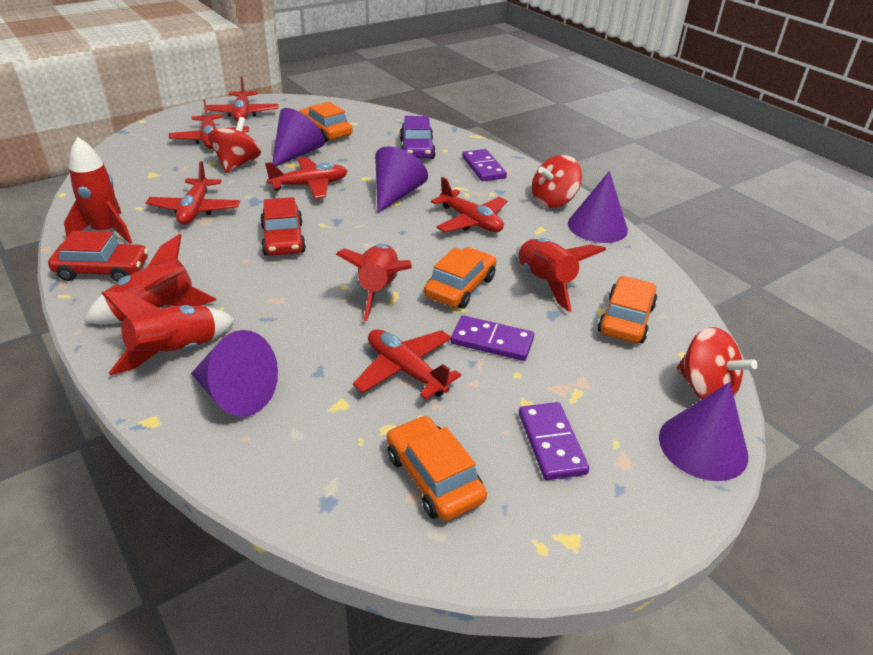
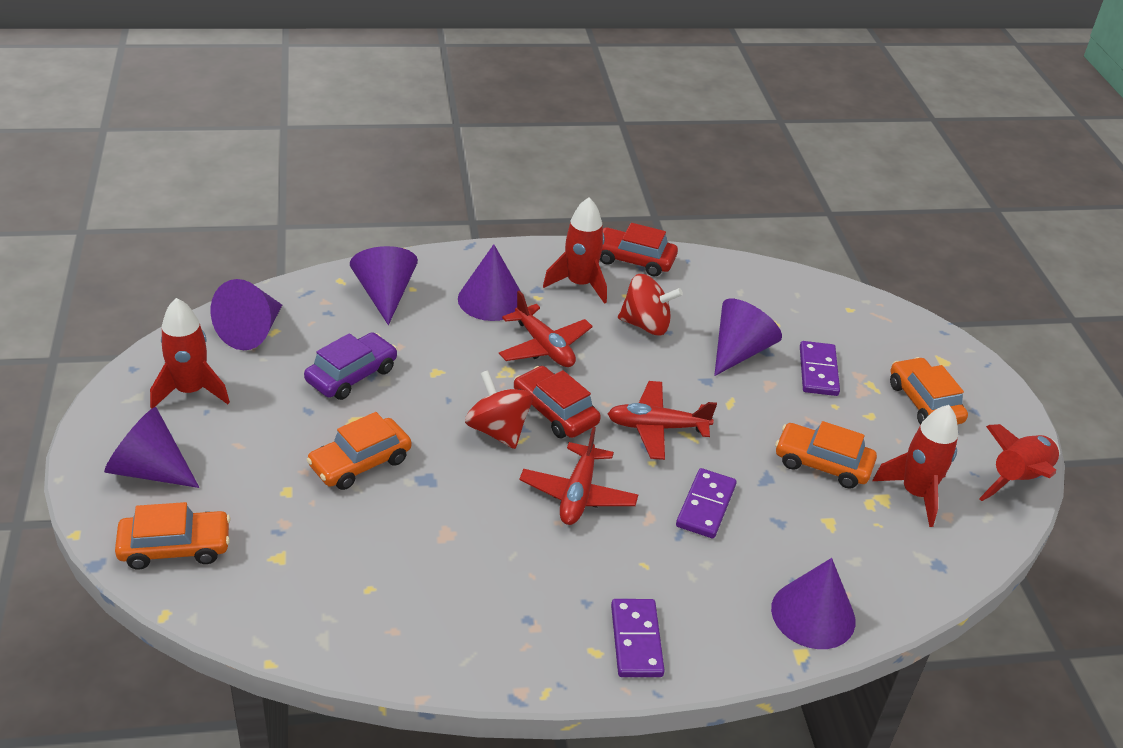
purple cone: [191,330,278,417] [272,108,325,166] [375,146,428,213] [568,171,628,243] [659,382,748,481] = 5 -> [104,407,199,488] [211,279,282,350] [350,246,418,325] [458,244,521,321] [714,299,782,376] [771,558,856,649] = 6
red plane: [146,161,240,225] [169,99,249,149] [204,76,278,121] [265,157,348,199] [353,329,461,400] [431,177,507,232] = 6 -> [499,291,593,367] [520,427,638,525] [608,381,717,460] = 3
red rocket: [64,137,132,244] [84,234,216,325] [101,292,235,375] [336,244,412,321] [516,238,606,312] = 5 -> [150,298,230,409] [543,198,607,304] [873,405,958,527] [979,424,1060,501] = 4
red spinning top: [208,117,261,173] [532,155,582,208] [677,327,757,400] = 3 -> [465,370,533,449] [618,274,683,335] = 2

